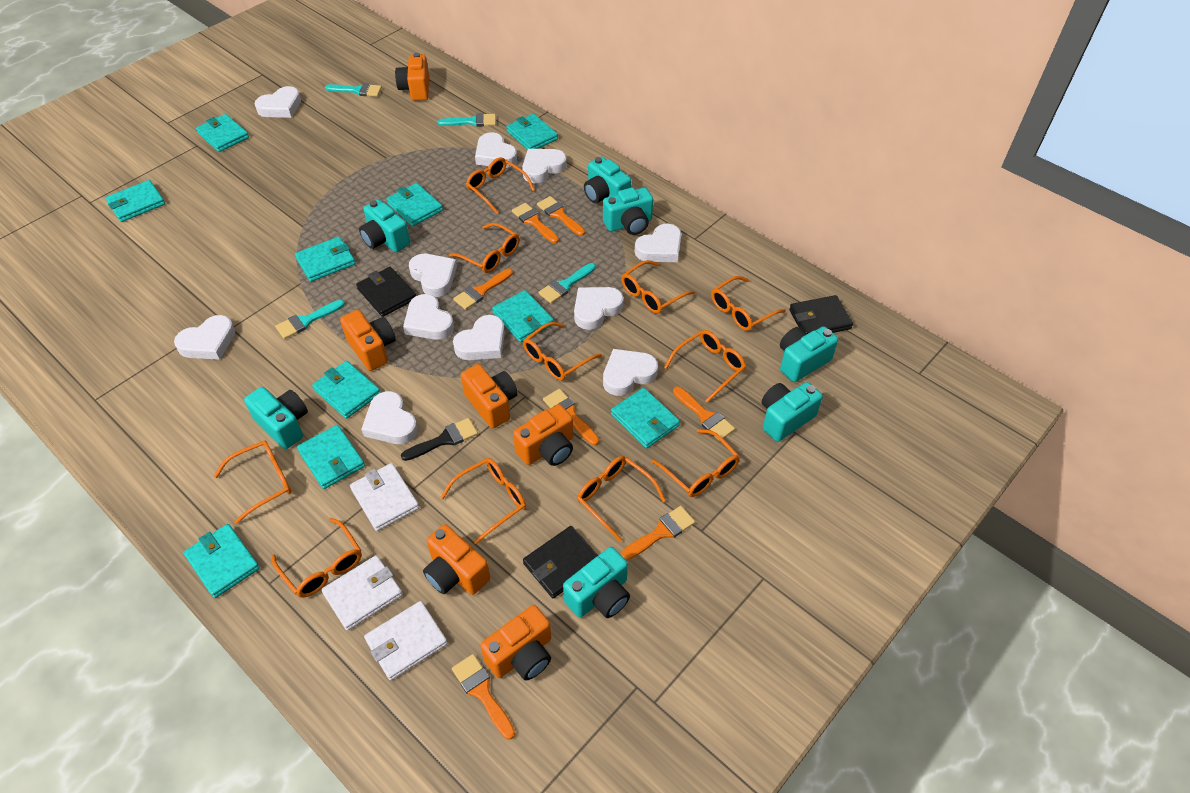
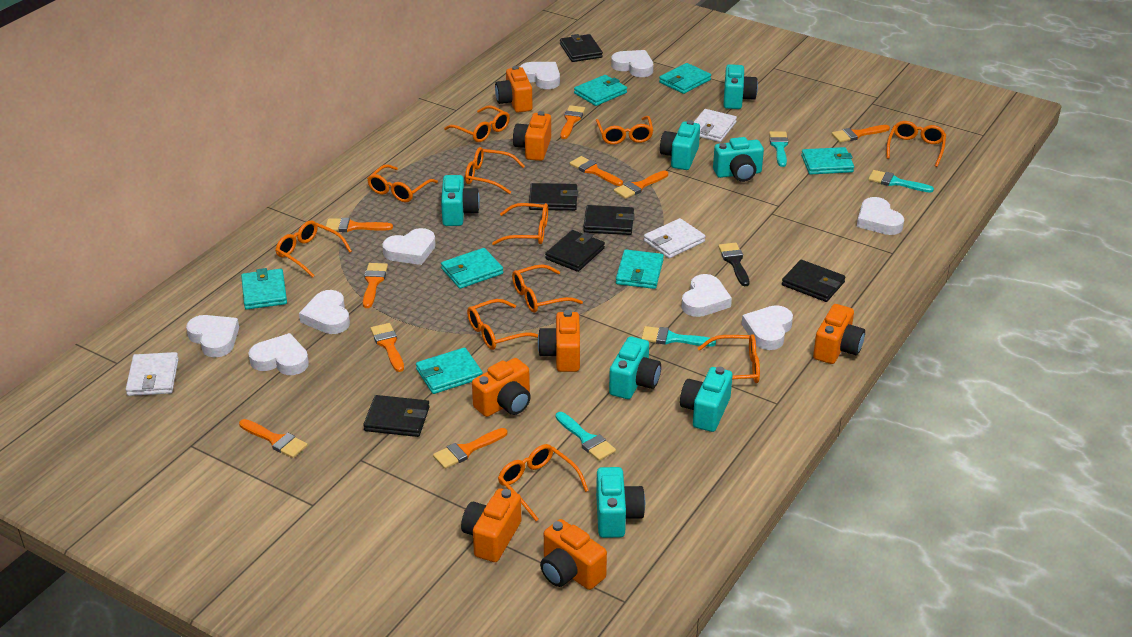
black wallet: [356,267,416,317] [523,526,598,598] [789,295,853,334] = 3 -> [363,395,430,437] [529,183,578,211] [545,230,605,272] [560,34,603,62] [583,205,635,235] [782,260,845,302] = 6
orange brush: [452,654,515,740] [453,269,513,310] [512,203,559,243] [537,196,585,236] [543,389,599,445] [621,506,695,560] [673,387,735,441] = 7 -> [239,419,308,458] [325,218,393,232] [363,263,388,308] [370,323,404,372] [433,428,507,469] [560,105,585,139] [570,156,623,186] [614,170,668,199] [832,125,890,143] = 9
orange camera: [340,310,396,371] [395,53,429,101] [423,524,490,595] [461,364,518,429] [480,605,551,681] [513,404,573,466] = 6 -> [461,489,521,562] [472,358,531,417] [495,66,533,112] [513,111,551,161] [538,310,580,372] [540,519,607,590] [813,304,865,364] = 7
turquoise wallet: [106,180,165,222] [183,524,260,598] [196,114,249,152] [295,237,355,282] [297,425,365,489] [312,361,381,419] [386,183,443,226] [492,290,554,342] [506,114,558,150] [611,388,680,448] = 10 -> [241,268,287,310] [416,347,483,394] [441,248,503,289] [574,75,627,106] [616,249,664,289] [659,63,711,94] [801,147,854,175] = 7
white heart: [174,315,235,360] [255,86,301,118] [361,391,418,444] [403,294,454,340] [409,254,457,297] [453,315,505,360] [475,132,517,168] [522,149,567,183] [574,287,624,330] [603,349,658,396] [635,224,681,262] = 11 -> [186,315,239,357] [248,333,309,375] [299,290,350,334] [382,228,436,265] [520,62,560,89] [611,50,653,77] [682,274,732,317] [742,305,793,350] [857,197,904,235] = 9

